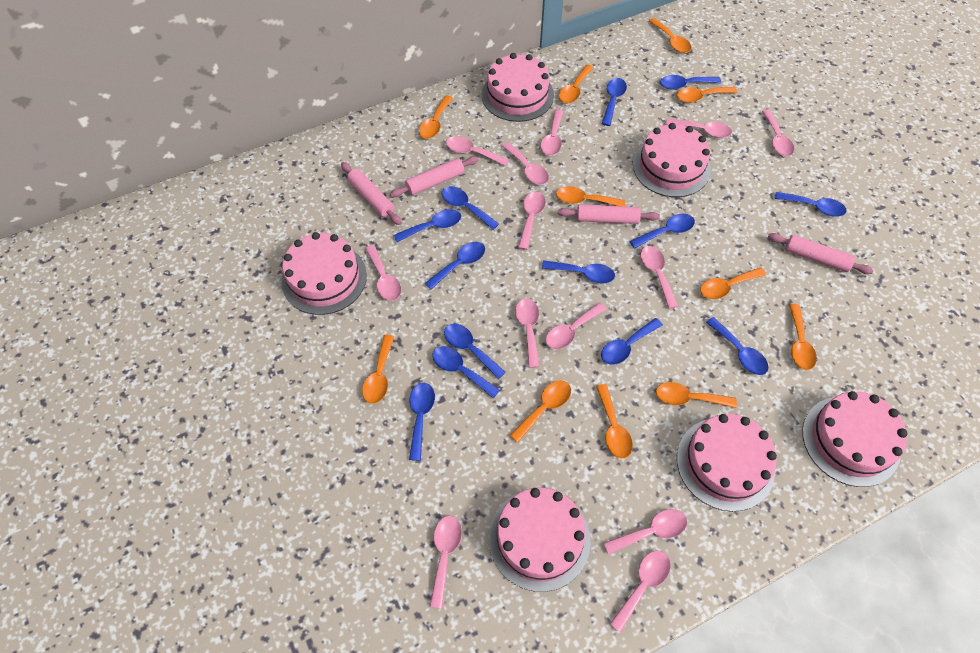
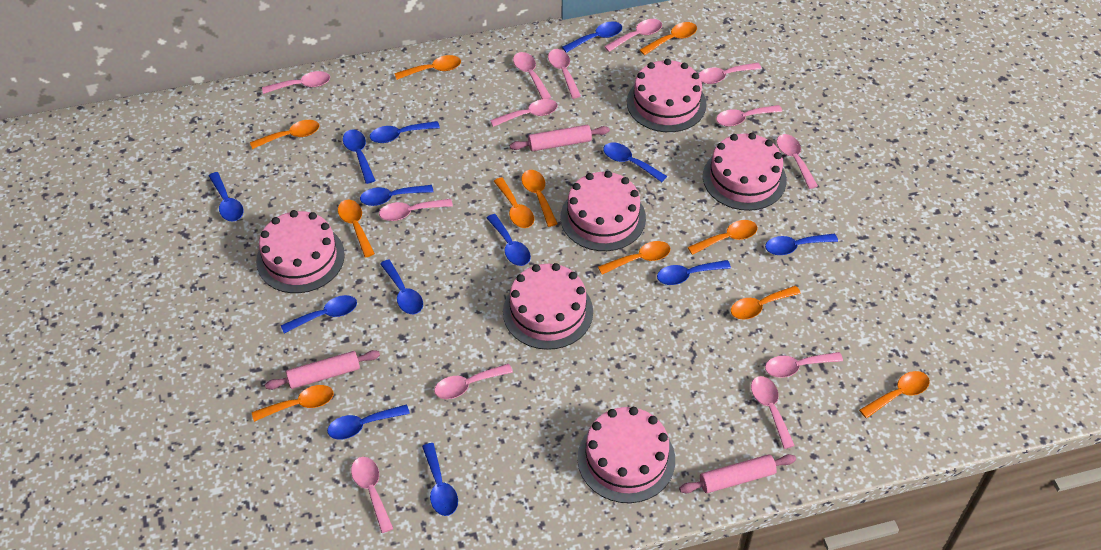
pink rolling pin: [341,162,402,225] [390,156,479,198] [558,204,660,224] [768,233,874,274] = 4 -> [265,350,380,390] [510,125,610,152] [679,454,796,493] = 3

